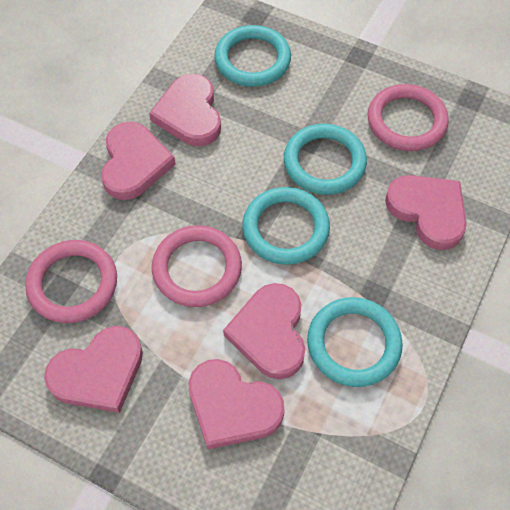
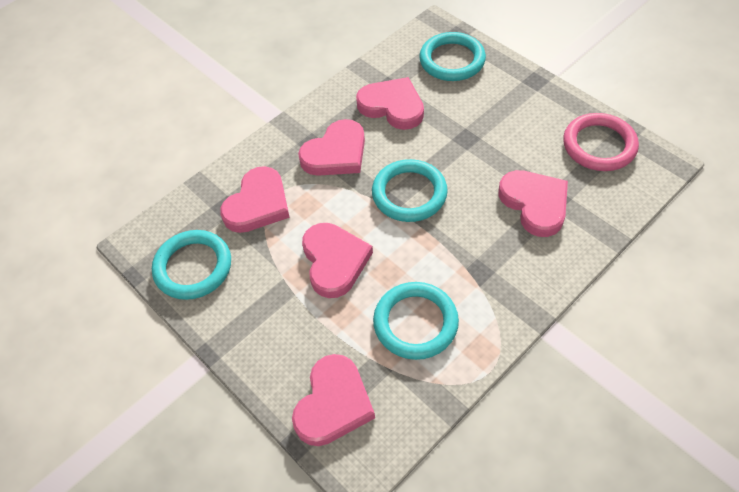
pink ring: [25,240,117,323] [152,225,242,307] [368,84,449,151] = 3 -> [563,113,639,171] = 1

